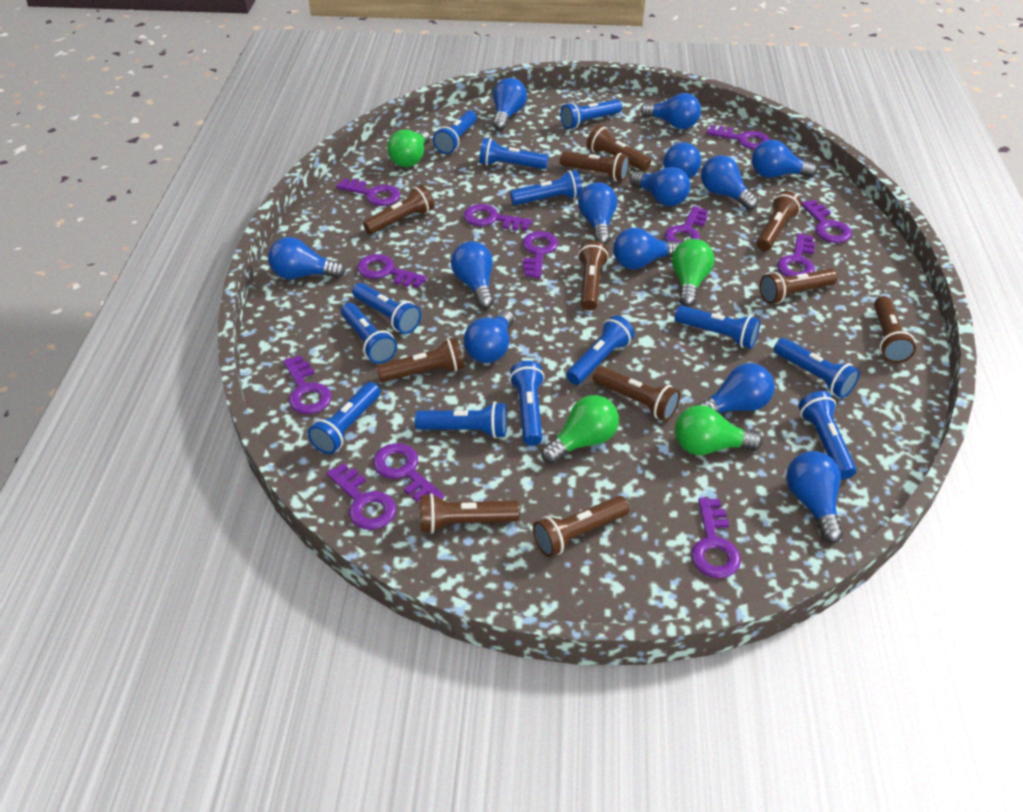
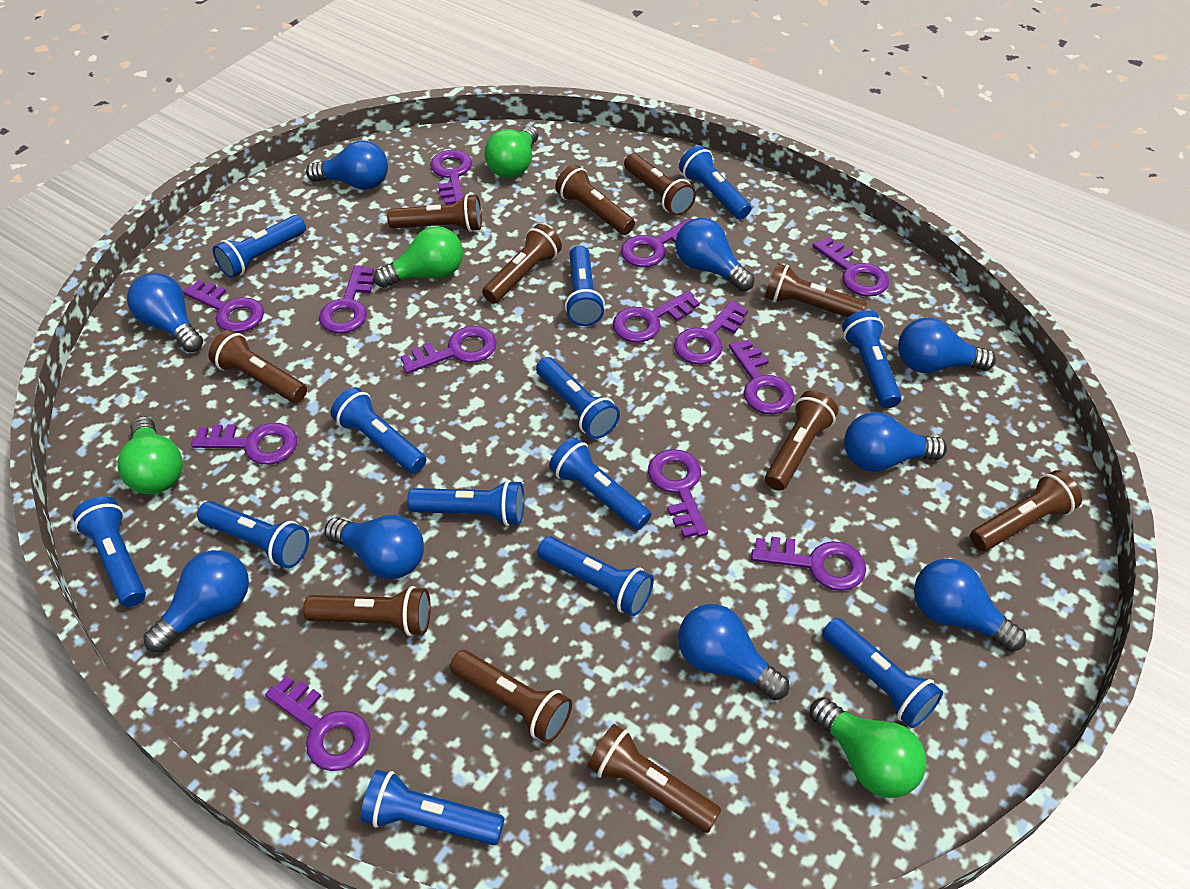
blue light bulb: [268,237,345,279] [451,241,494,309] [464,310,514,363] [493,78,527,131] [578,182,617,245] [613,228,680,269] [630,167,690,206] [641,93,701,129] [664,141,701,179] [695,363,775,414] [701,155,758,210] [752,140,817,178] [786,451,843,543] = 13 -> [127,273,203,352] [143,550,249,652] [306,140,388,190] [324,515,424,579] [676,218,754,292] [678,604,789,700] [844,412,947,472] [898,318,996,373] [914,559,1026,652] = 9
purple key: [283,355,332,414] [326,463,396,530] [336,178,400,206] [357,254,427,288] [373,443,445,502] [463,204,532,230] [522,231,558,278] [664,206,708,243] [691,497,741,578] [706,125,770,150] [777,233,815,277] [802,200,852,243] = 12 -> [183,280,264,333] [191,423,297,465] [265,676,370,771] [319,265,374,334] [400,326,497,374] [430,150,472,205] [613,291,700,343] [621,218,691,267] [648,449,708,538] [674,301,748,365] [729,339,795,414] [751,537,866,591] [812,237,889,297] = 13

